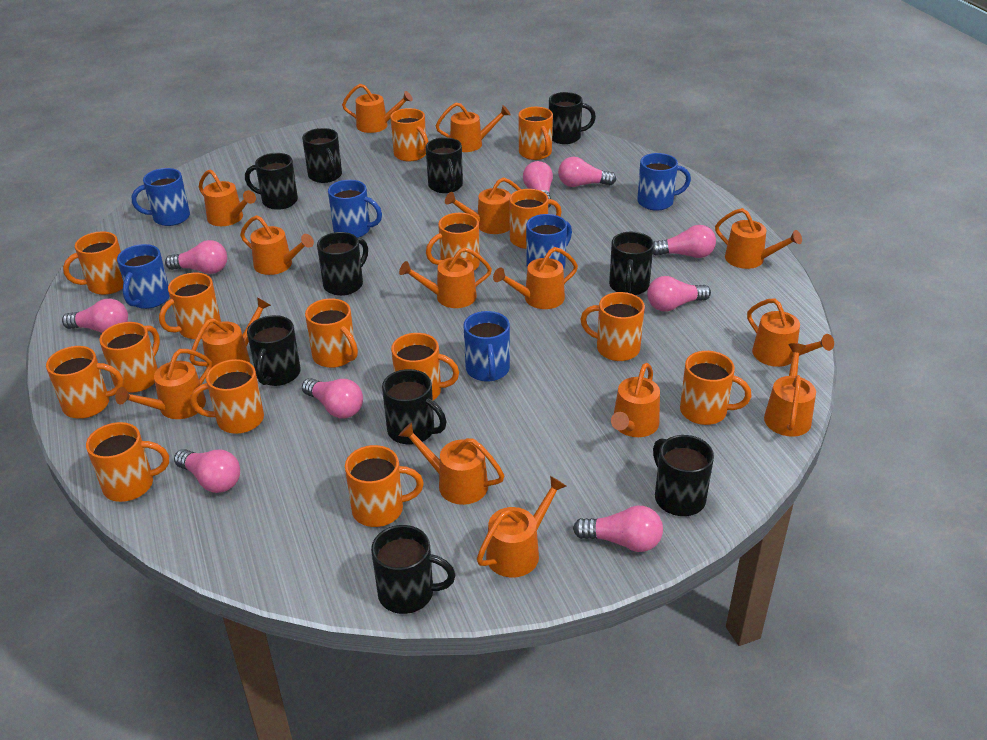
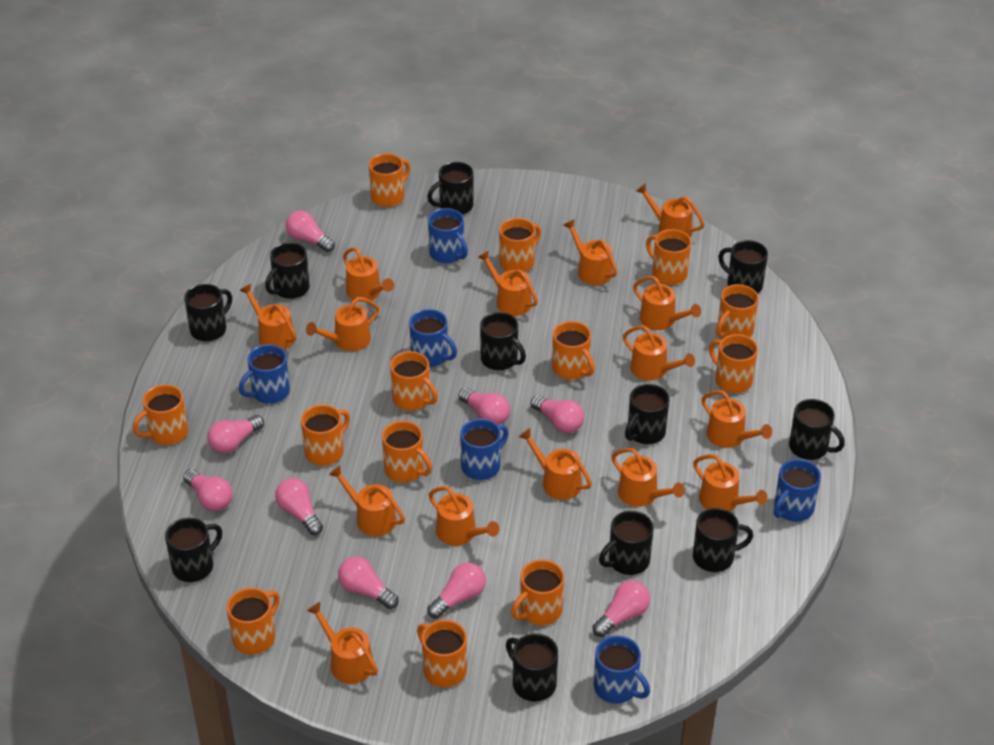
black mug: [245,153,298,210] [247,315,300,386] [302,128,342,183] [317,232,368,296] [371,525,456,614] [382,369,446,445] [426,137,463,193] [549,92,596,144] [609,232,654,295] [653,435,714,516] = 10 -> [165,518,222,582] [184,284,232,341] [265,242,309,299] [427,162,474,215] [480,312,526,370] [506,633,558,702] [599,511,654,575] [625,384,670,444] [693,508,753,572] [718,240,768,294] [789,399,845,460] = 11
orange mug: [46,346,123,419] [63,231,123,295] [86,422,169,502] [99,322,160,393] [159,273,221,339] [190,359,264,434] [305,298,358,368] [345,445,424,527] [390,108,428,162] [391,333,459,400] [426,213,480,270] [509,189,562,249] [518,107,553,160] [580,292,645,361] [680,351,751,425] = 15 -> [132,384,188,445] [227,588,280,655] [301,405,350,466] [369,154,410,207] [382,421,432,482] [390,351,438,411] [417,620,467,687] [499,218,541,272] [511,559,564,625] [552,321,595,380] [646,229,691,285] [709,334,758,393] [716,284,759,338] = 13

